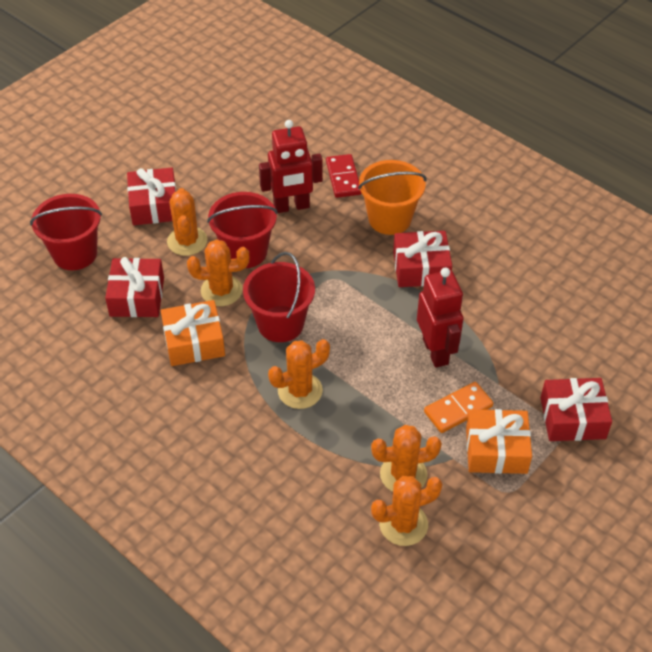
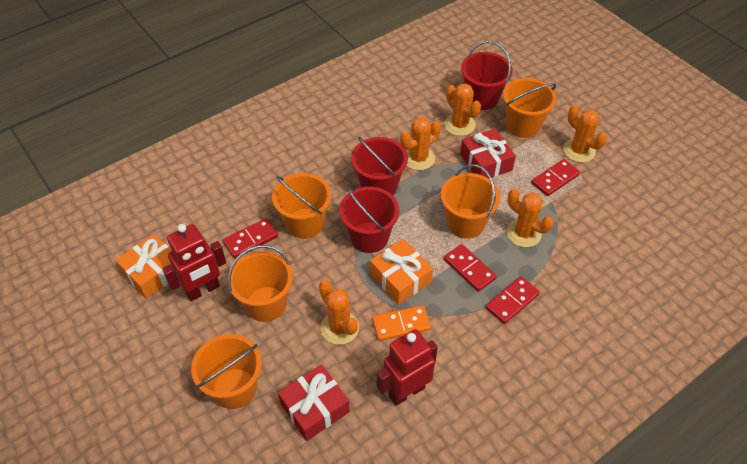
orange bucket: [358,160,427,235] = 1 -> [191,334,262,409] [228,245,293,322] [272,173,331,239] [441,164,500,239] [503,78,557,138] = 5
red domino: [326,154,361,198] = 1 -> [223,218,278,258] [444,244,497,292] [486,276,540,324] [531,159,580,196] = 4
red gift: [105,257,164,317] [127,167,176,225] [393,231,452,287] [540,378,612,441] = 4 -> [278,365,350,441] [460,129,516,179] = 2

